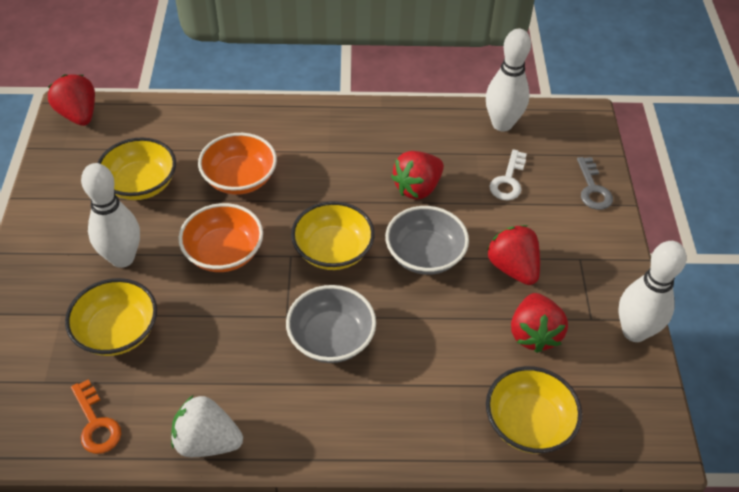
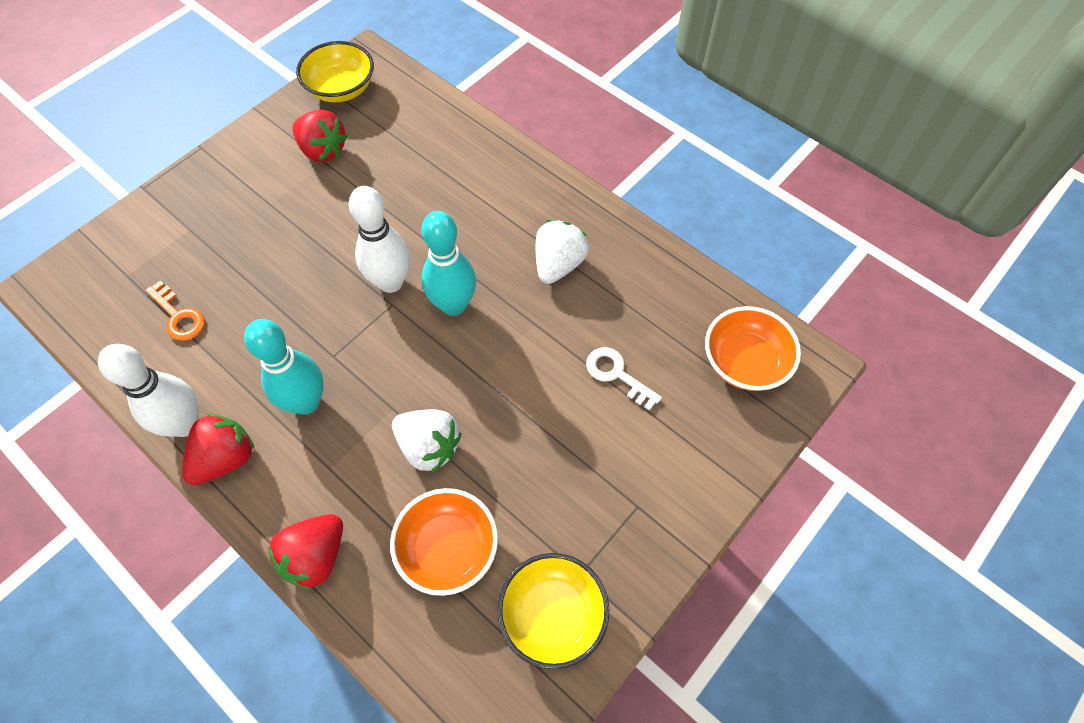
grey bowl: [286,285,376,363] [385,206,469,275] = 2 -> none = 0
grey key: [577,157,613,210] = 1 -> none = 0
red strawberry: [48,74,95,126] [391,151,444,199] [486,225,540,285] [511,293,568,353] = 4 -> [182,413,255,485] [268,514,343,590] [292,110,348,162] = 3
turquoise bowling pin: none = 0 -> [244,319,324,415] [422,211,476,316] = 2
white bowling pin: [81,163,140,268] [486,29,531,132] [619,241,687,342] = 3 -> [98,344,199,437] [349,186,410,293] = 2
white strawberry: [171,395,243,457] = 1 -> [392,409,461,472] [536,220,589,284] = 2
yellow bowl: [65,278,157,356] [98,138,176,200] [291,201,375,270] [486,366,582,454] = 4 -> [296,41,374,103] [497,553,609,669] = 2

